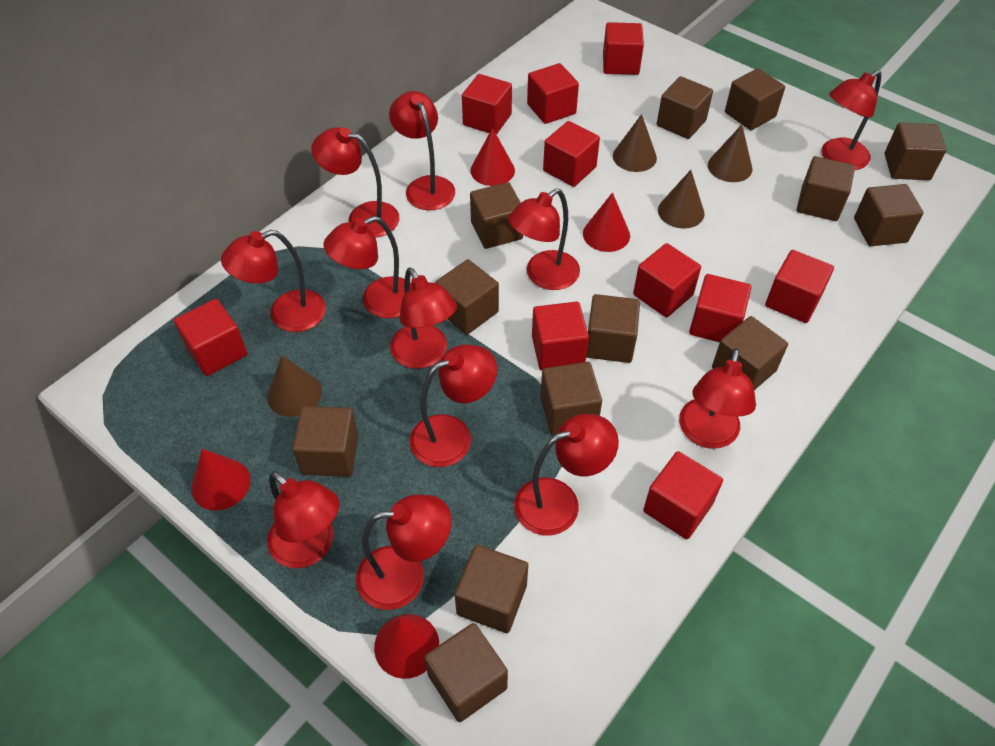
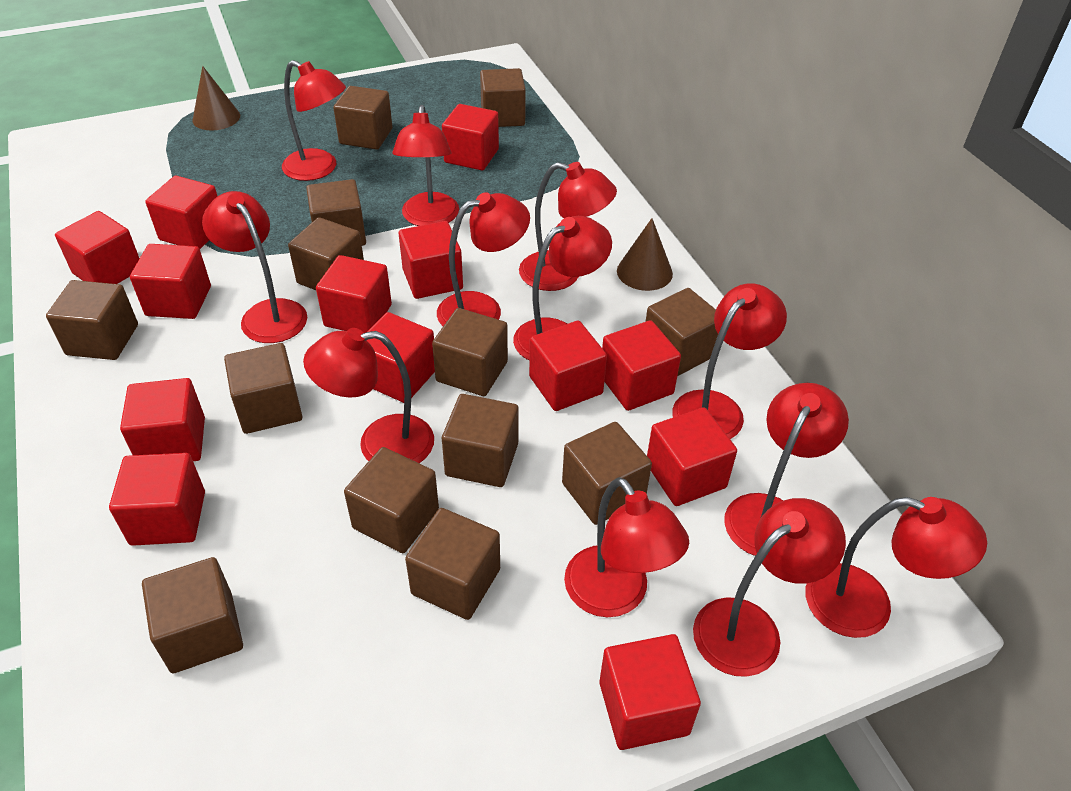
brown cone: [267,356,322,417] [613,114,657,172] [658,170,704,229] [708,124,753,182] = 4 -> [192,66,240,130] [617,218,673,291] = 2
red cone: [191,449,250,511] [374,614,439,679] [471,128,515,186] [583,192,630,252] = 4 -> none = 0
red cube: [174,299,248,376] [462,74,512,134] [527,63,579,124] [532,302,589,370] [543,121,600,187] [603,22,644,75] [633,243,701,317] [643,451,723,539] [689,274,751,342] [765,250,834,323] = 10 -> [55,211,140,284] [109,453,205,546] [120,378,205,461] [130,244,211,319] [145,176,217,249] [316,255,392,333] [367,312,435,403] [398,221,463,299] [442,104,499,170] [529,321,607,411] [599,634,701,750] [602,320,681,411] [647,407,737,506] = 13

